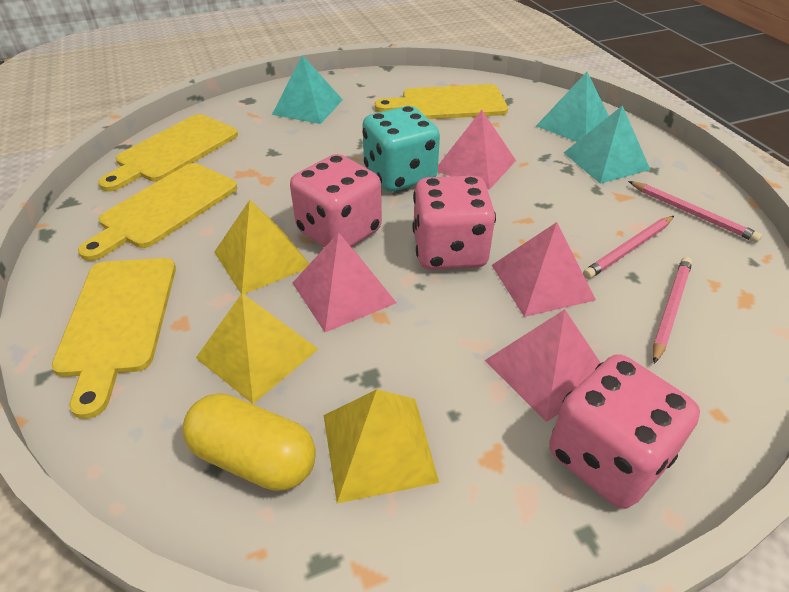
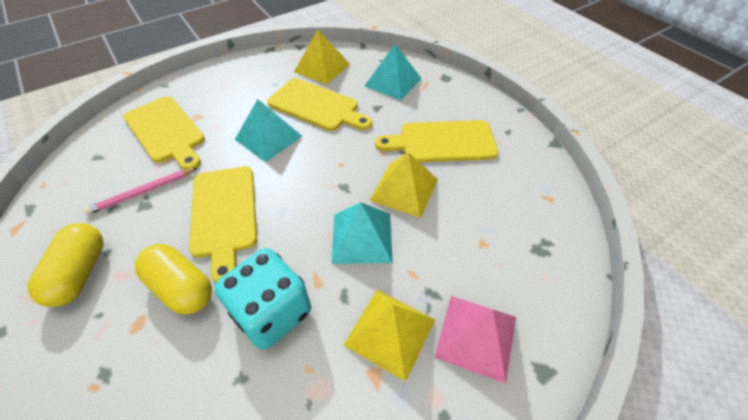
pink dice: [290,154,382,248] [412,176,496,270] [549,354,700,509] = 3 -> none = 0
pink pencil: [583,216,674,279] [628,181,762,243] [653,257,692,364] = 3 -> [83,168,197,215] = 1
pink pyramid: [293,232,397,332] [438,110,516,190] [485,309,600,422] [492,222,596,317] = 4 -> [434,296,516,384] = 1
yellow capsule: [183,393,316,491] = 1 -> [27,223,104,307] [135,244,212,315] = 2

